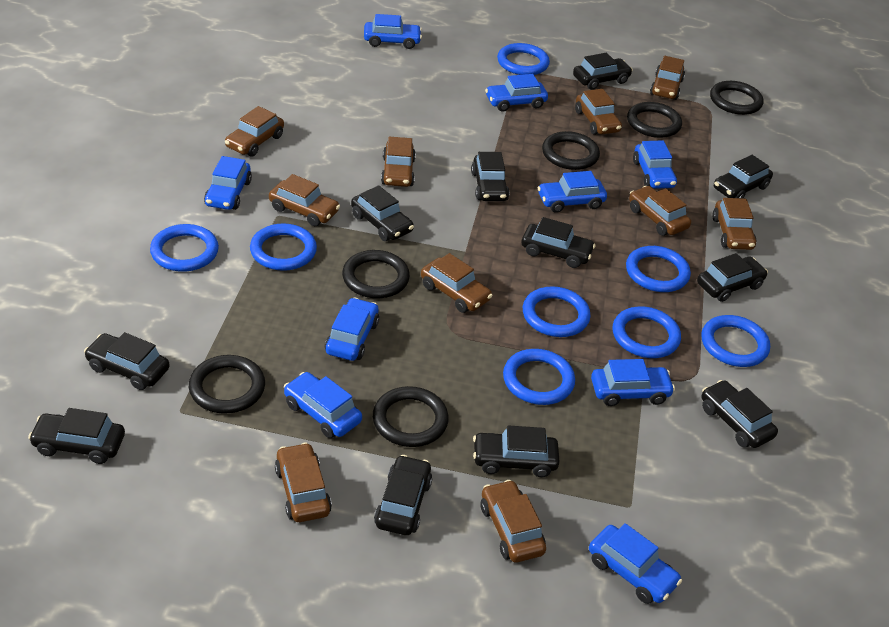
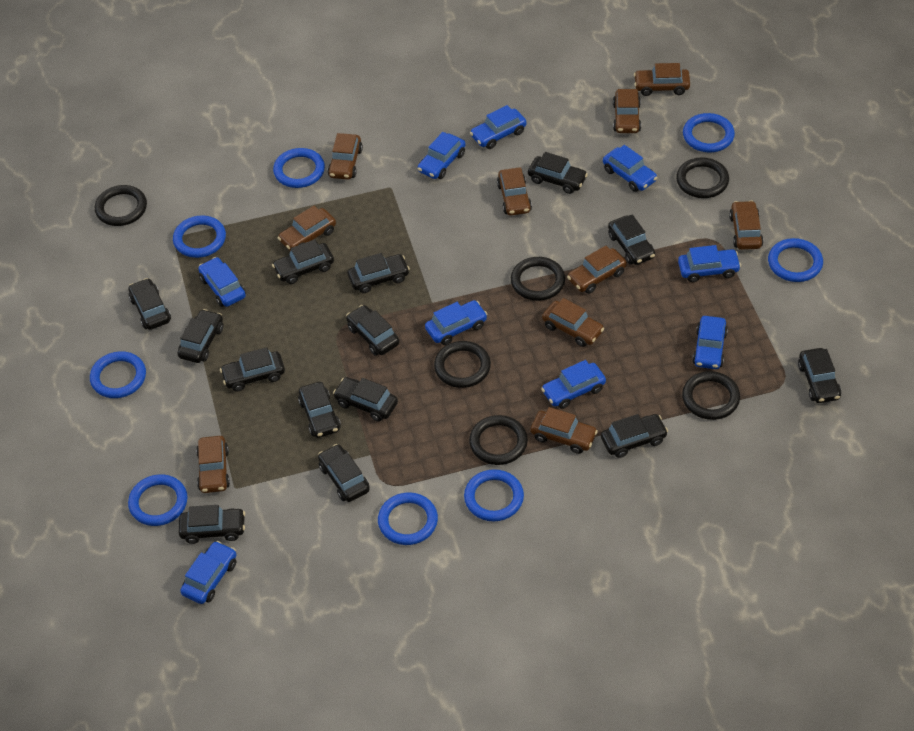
black car: [28,408,125,464] [84,332,170,390] [351,186,414,241] [374,455,432,535] [471,152,510,201] [473,425,560,477] [522,217,595,268] [573,53,633,90] [697,253,768,302] [702,380,778,448] [714,155,773,199] = 11 -> [128,278,171,330] [177,309,223,363] [179,505,245,544] [220,347,285,392] [272,239,334,284] [298,382,341,438] [318,444,369,502] [333,377,398,421] [346,305,399,356] [348,253,410,293] [528,152,588,194] [601,414,668,458] [608,215,655,265] [798,348,841,403] = 14

